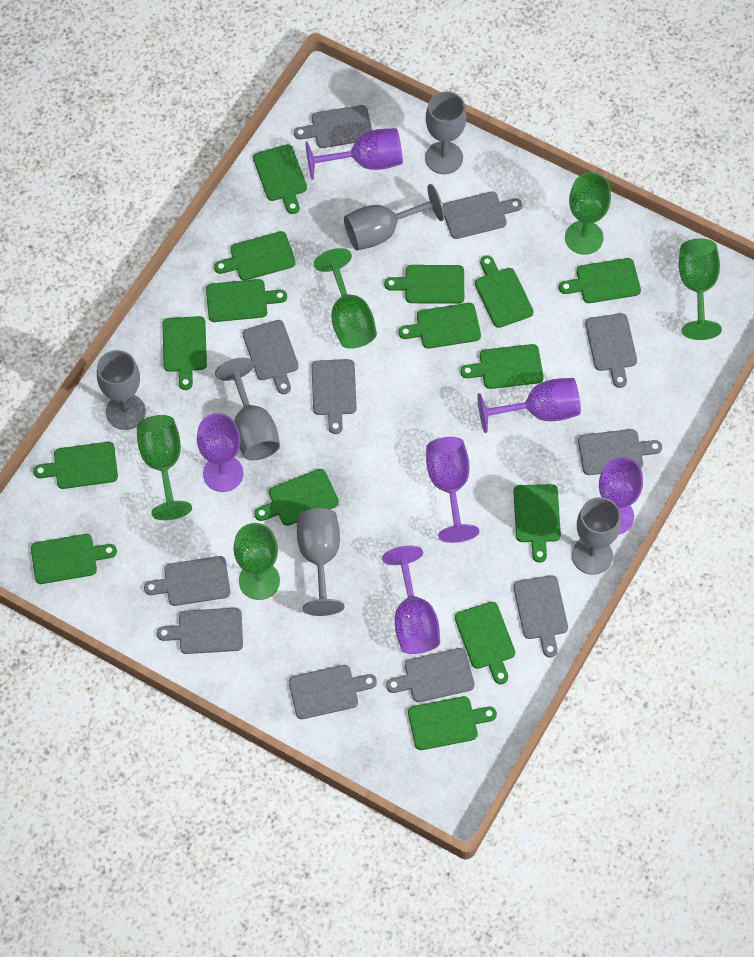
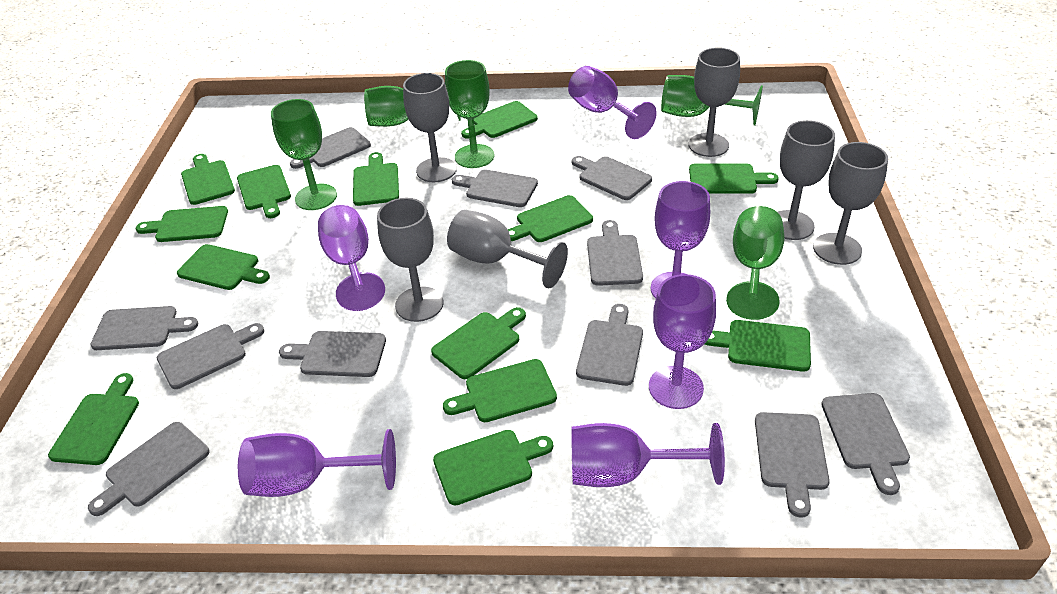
green cutting board: [31,534,117,584] [33,442,118,489] [162,316,207,390] [206,279,287,322] [214,231,296,280] [253,144,307,214] [254,469,339,526] [384,265,464,304] [399,303,481,349] [408,696,497,750] [455,602,515,684] [460,344,544,389] [475,255,534,328] [513,484,561,563] [559,258,641,303] = 15 -> [48,373,139,465] [136,206,228,242] [177,244,270,290] [181,154,235,205] [237,165,291,218] [353,152,399,206] [431,307,526,379] [433,430,553,505] [443,359,557,422] [461,101,538,139] [508,195,593,242] [689,163,779,194] [705,320,811,372] = 13

